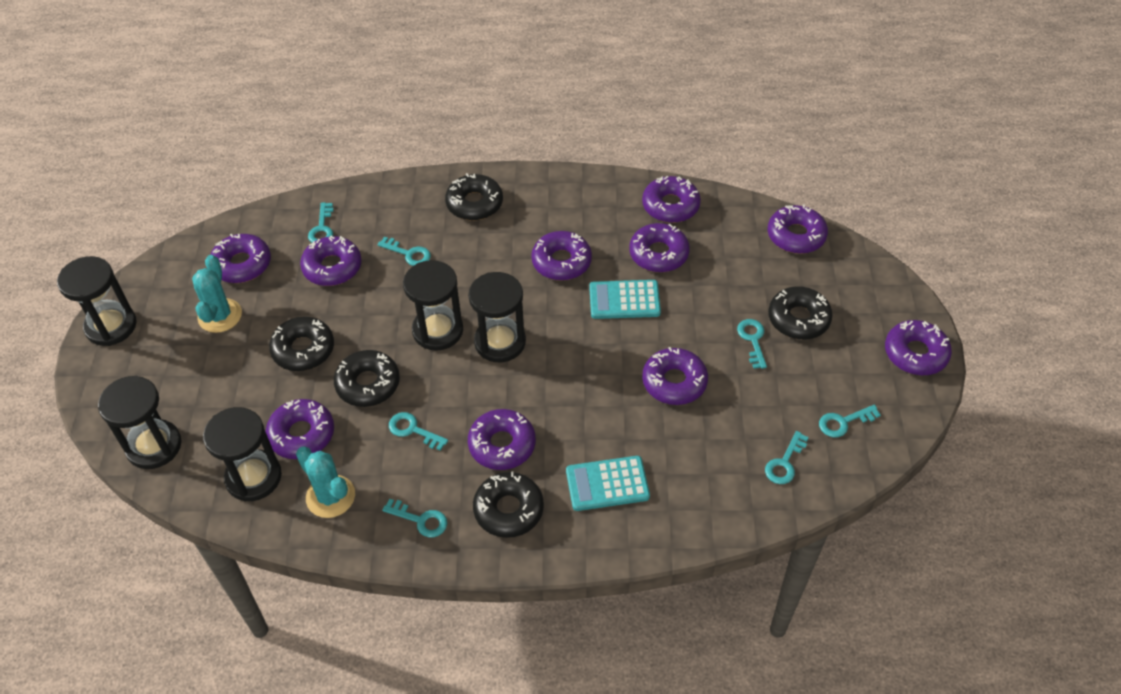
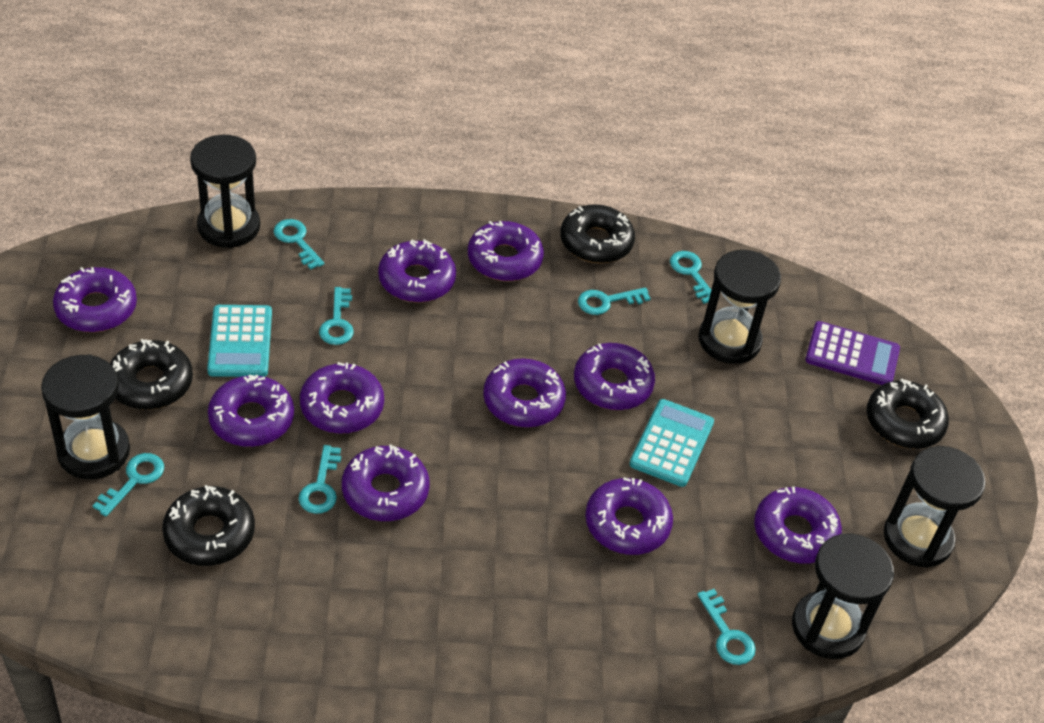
black donut: [269,316,334,371] [334,350,400,407] [445,173,503,221] [473,471,544,538] [768,286,833,339] = 5 -> [110,339,193,410] [162,485,255,566] [560,204,635,263] [867,379,949,449] = 4
purple calculator: none = 0 -> [805,321,900,385] = 1
turquoise cactus: [192,255,242,333] [296,446,355,518] = 2 -> none = 0

